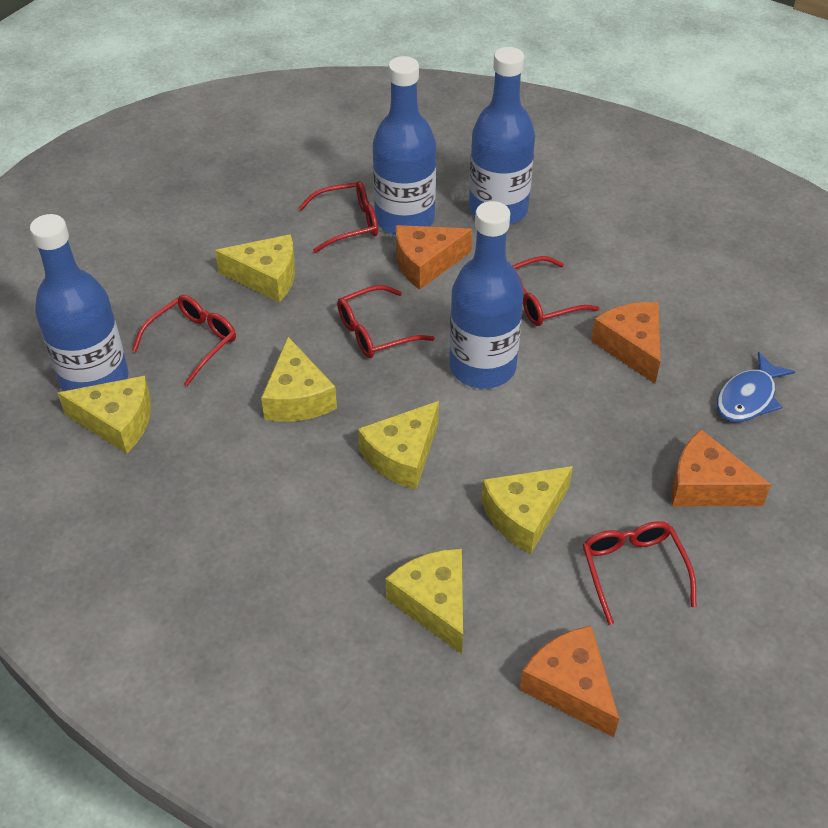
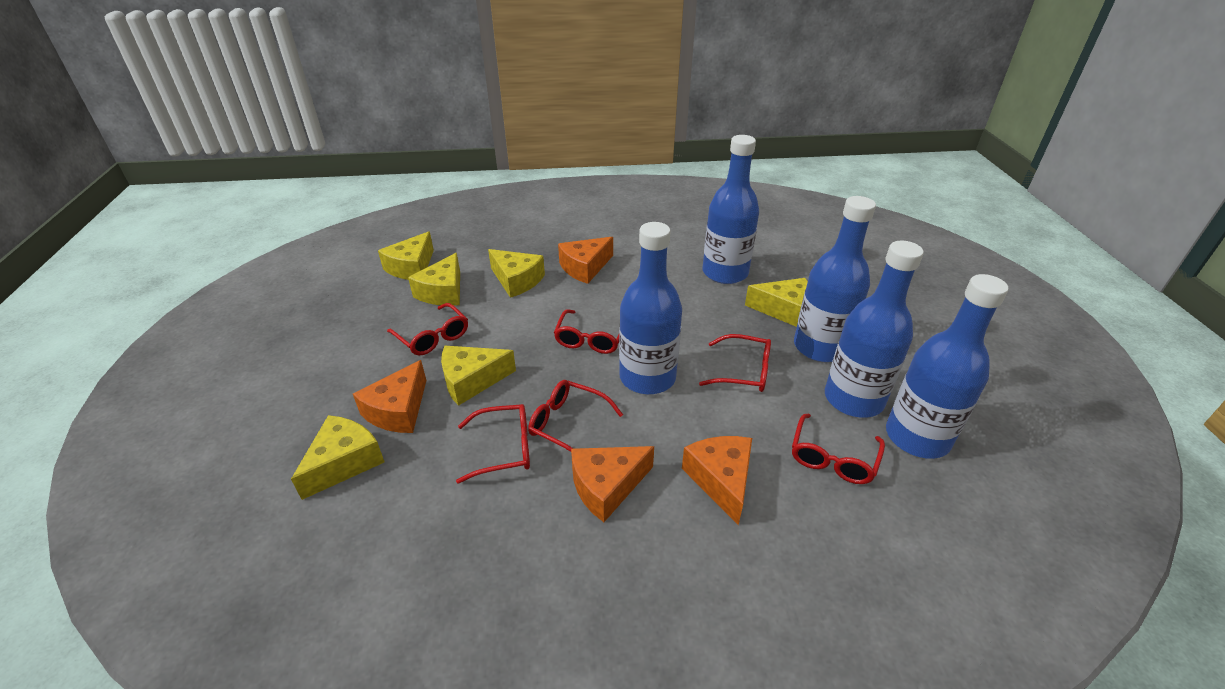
blue bottle: [30,214,128,391] [373,56,436,235] [449,201,524,389] [469,47,535,225] = 4 -> [619,222,682,394] [702,135,759,284] [794,196,876,362] [825,241,924,418] [886,274,1008,459] = 5
blue fish: [717,352,795,422] = 1 -> none = 0
red glasses: [132,295,236,386] [298,181,378,253] [337,285,435,358] [512,256,599,326] [583,521,696,625] = 5 -> [387,303,468,356] [456,404,530,484] [528,380,623,452] [554,309,619,354] [699,334,771,392] [792,414,885,484] = 6

